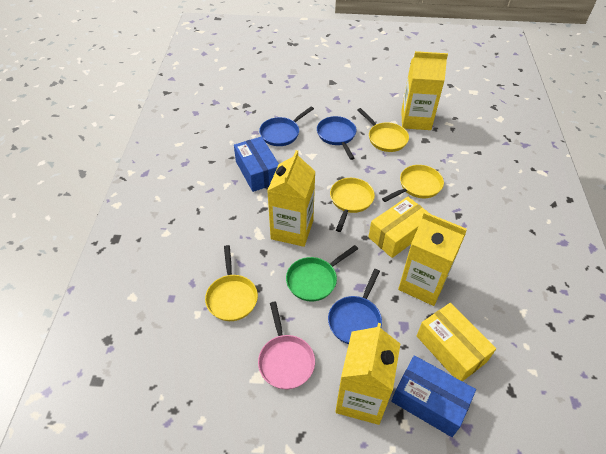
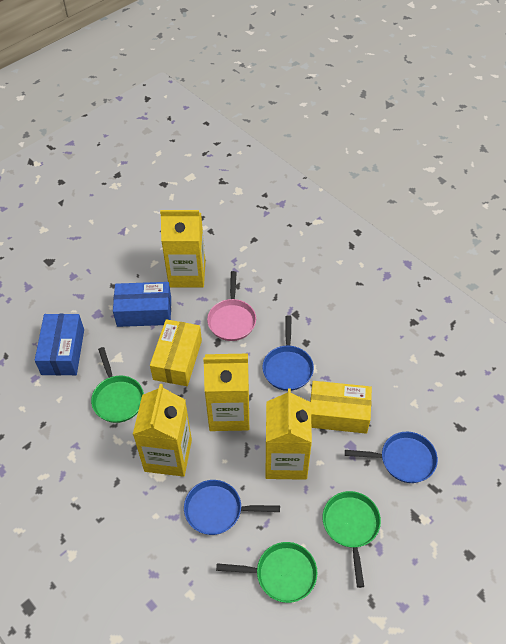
green pan: [286,245,358,302] = 1 -> [91,347,144,423] [216,542,317,603] [323,491,381,588] = 3
yellow pan: [205,245,258,321] [330,178,375,232] [357,108,409,152] [382,165,444,202] = 4 -> none = 0

